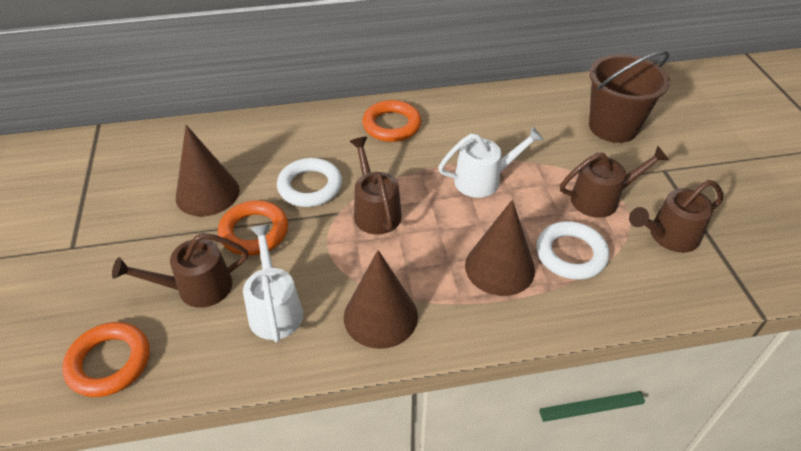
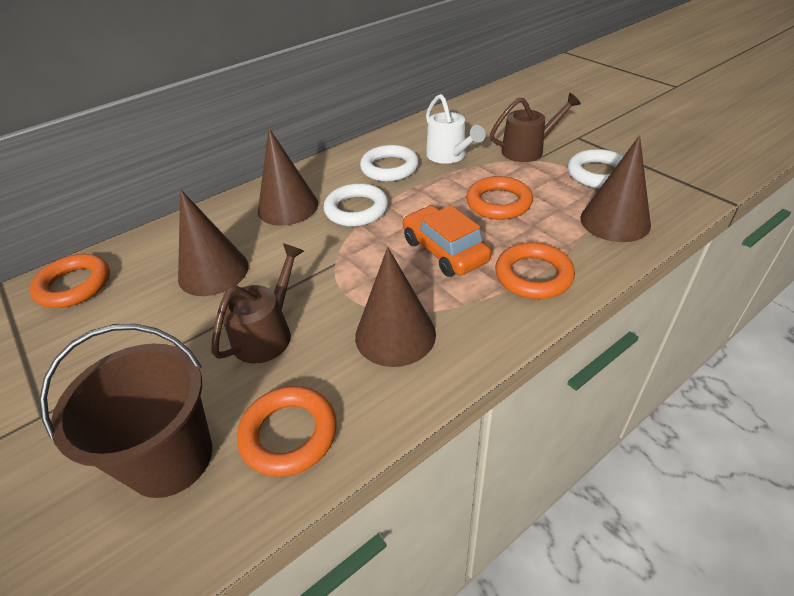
brown cone: [176,125,240,216] [344,250,418,349] [465,199,535,296] = 3 -> [178,189,249,296] [258,128,318,226] [355,247,436,367] [580,135,651,242] = 4
brown watering can: [112,233,248,308] [350,137,402,234] [560,146,669,218] [629,180,723,253] = 4 -> [211,243,304,364] [490,93,581,162] = 2
orange car: none = 0 -> [403,205,491,277] = 1
orange ring: [62,322,150,397] [218,201,288,256] [362,100,421,142] = 3 -> [30,254,110,308] [237,386,337,477] [466,176,533,220] [495,242,575,299] = 4
white ring: [277,158,342,207] [536,221,609,280] = 2 -> [324,183,388,227] [360,145,419,182] [567,149,624,188] = 3
white watering can: [243,224,303,342] [438,126,544,198] = 2 -> [426,94,486,164] = 1

